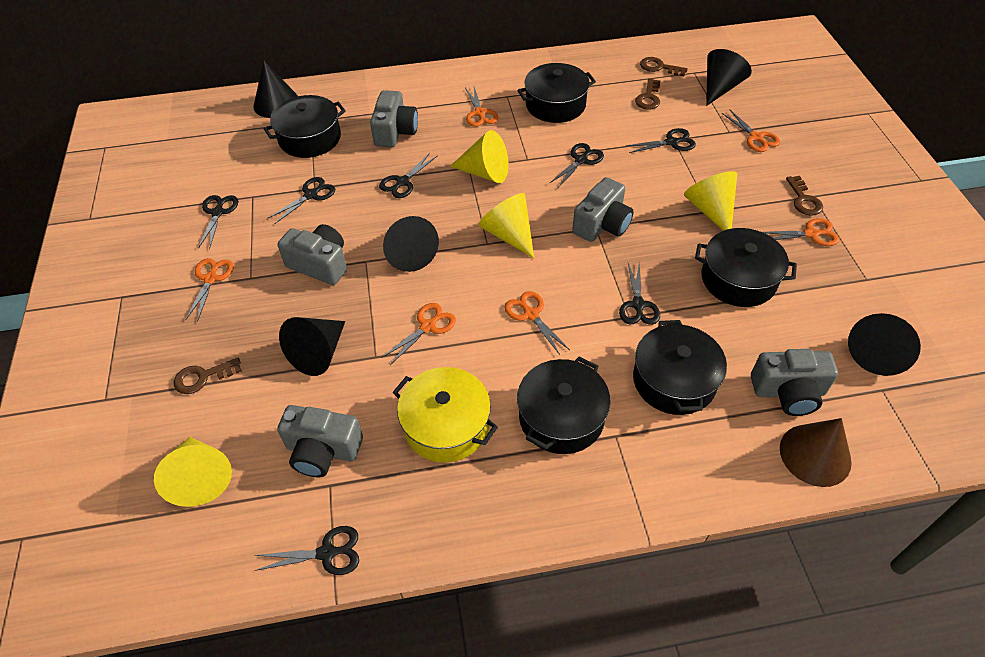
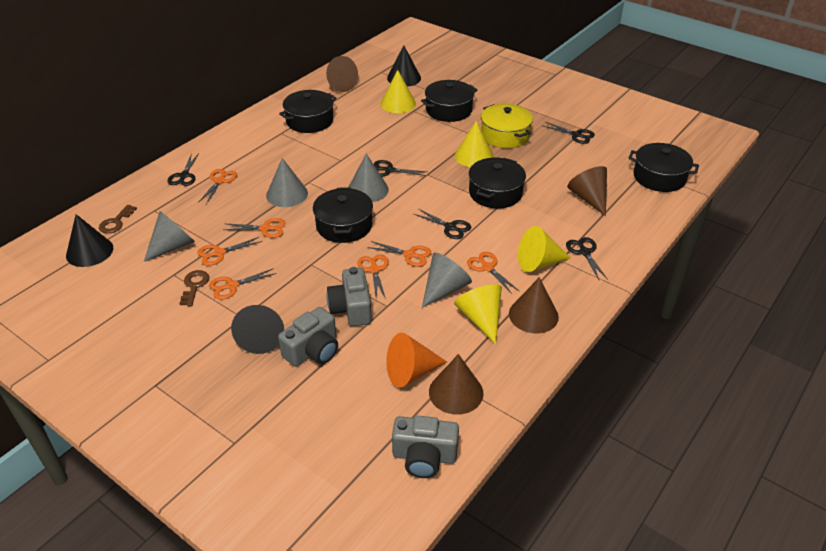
black cone: [253,61,298,118] [279,317,345,376] [383,216,439,272] [706,49,752,106] [848,313,921,376] = 5 -> [66,214,113,267] [231,305,284,354] [387,45,421,87] = 3
black scissors: [198,195,238,249] [254,526,359,575] [268,177,335,224] [379,153,437,198] [550,143,604,188] [619,262,660,325] [625,128,696,153] = 7 -> [167,153,199,186] [374,160,427,177] [414,209,471,239] [543,122,595,144] [566,237,608,280] = 5
brown cone: [780,418,852,487] = 1 -> [326,56,358,92] [429,354,483,414] [509,277,559,333] [567,166,607,216] = 4
brown key: [174,357,242,394] [635,79,660,110] [640,57,688,76] [786,176,823,216] = 4 -> [99,205,137,234] [179,270,209,306] = 2
grey camera: [277,224,347,285] [277,405,363,477] [370,90,418,147] [572,177,634,242] [751,349,838,416] = 5 -> [278,307,338,367] [327,267,372,326] [392,416,459,478] = 3
grey cone: none = 0 -> [144,211,195,262] [266,158,308,207] [349,154,389,202] [422,253,472,308] = 4
orange cone: none = 0 -> [386,333,447,388] = 1
orange scissors: [186,258,234,322] [381,303,456,365] [465,87,498,127] [504,291,570,355] [722,109,780,152] [763,218,839,246] = 6 -> [197,237,262,266] [198,169,237,204] [209,268,277,300] [224,218,286,238] [357,255,389,299] [368,241,431,267] [467,252,519,294] = 7

